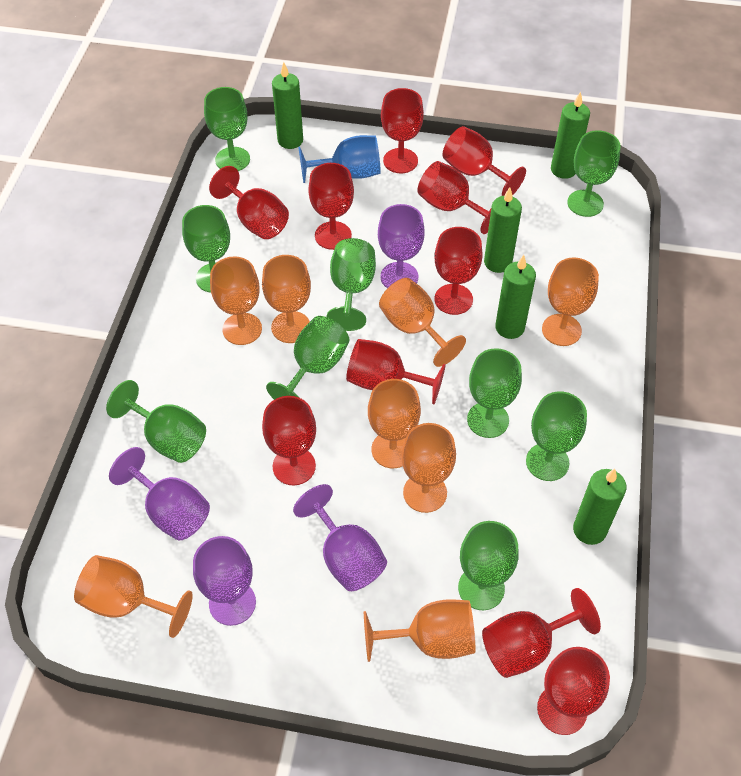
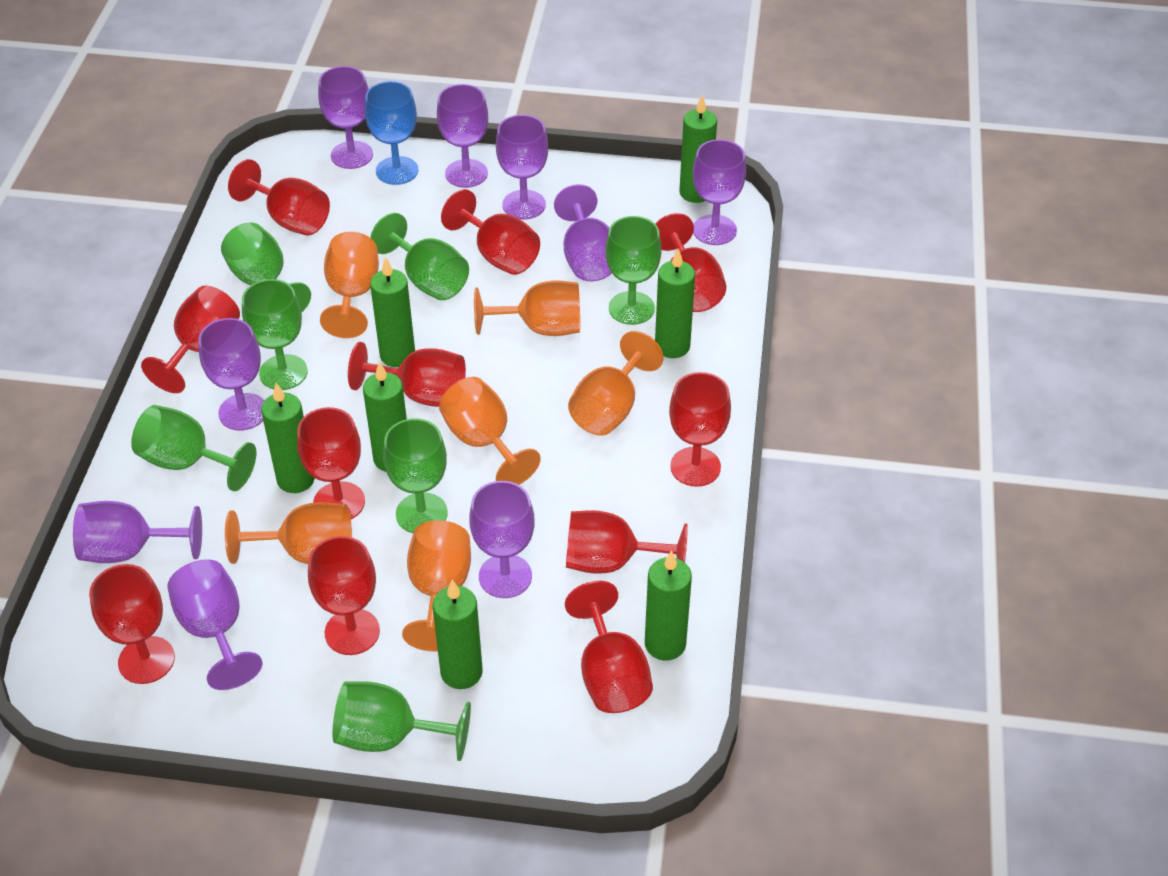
green candle: [272,62,303,149] [484,187,522,273] [495,255,536,339] [551,92,590,179] [573,469,626,545] = 5 -> [261,383,315,493] [363,362,407,472] [370,257,415,367] [433,580,483,689] [645,550,692,661] [655,249,695,358] [679,96,717,203] = 7
green goblet: [106,380,206,463] [182,205,230,293] [204,87,250,171] [266,316,350,400] [326,238,376,331] [458,521,519,610] [467,348,522,438] [526,391,587,481] [567,130,621,217] = 9 -> [131,405,256,491] [221,223,311,313] [242,279,308,390] [332,681,471,761] [370,213,469,300] [383,418,448,533] [605,216,662,325] = 7
orange goblet: [74,555,193,638] [210,256,262,345] [262,255,311,343] [364,599,475,662] [368,379,421,468] [379,278,466,367] [401,423,456,513] [542,257,599,346] = 8 -> [225,502,352,564] [320,232,379,338] [402,520,471,651] [439,377,541,485] [474,280,580,336] [568,331,664,436] = 6
purple goblet: [109,447,210,540] [193,536,256,626] [293,484,387,591] [378,204,425,288] = 4 -> [73,501,202,563] [167,559,263,690] [198,318,265,431] [318,66,373,169] [437,84,488,188] [469,481,535,598] [496,115,548,219] [554,184,612,281] [693,139,746,245] = 9
red goblet: [209,166,289,239] [262,396,316,485] [308,163,354,250] [346,339,446,404] [381,88,424,174] [417,161,491,234] [434,227,483,315] [442,126,526,196] [482,588,601,678] [537,647,610,735] = 10 -> [89,564,175,684] [141,286,240,393] [228,159,330,236] [297,407,365,519] [308,536,380,655] [348,342,466,407] [441,189,540,275] [565,581,653,713] [566,510,688,573] [656,213,726,312] [669,372,731,487] = 11

